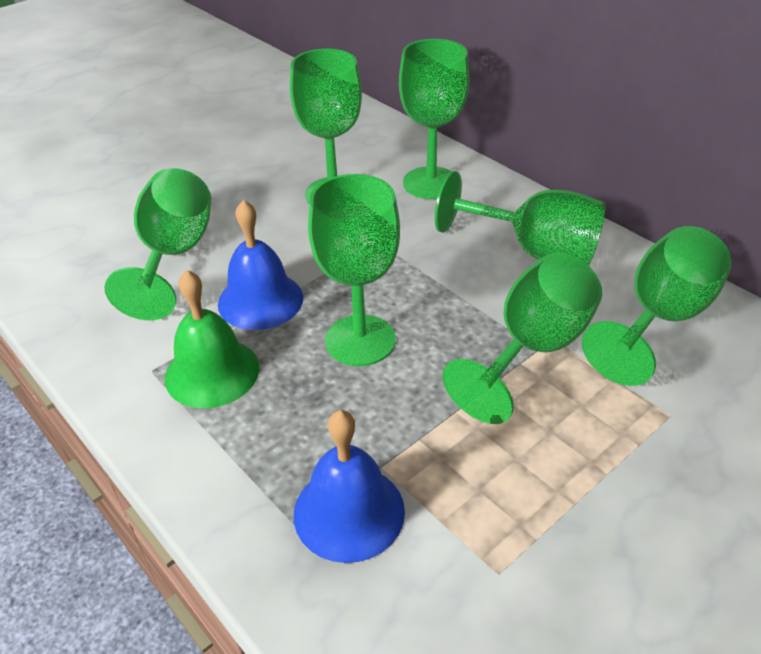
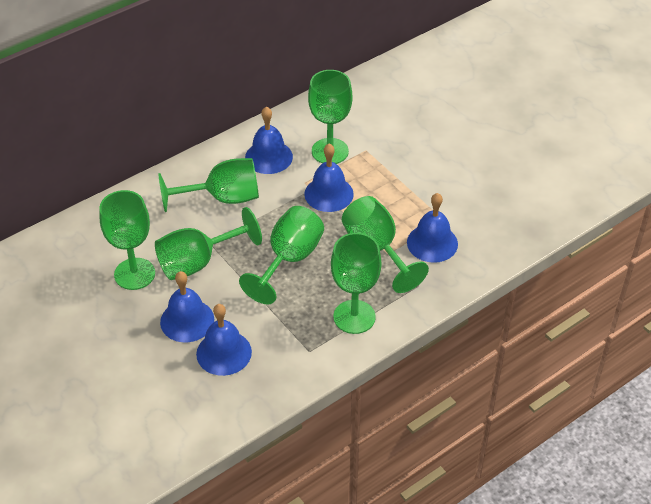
blue bell: [218,200,303,330] [294,410,405,563] = 2 -> [160,271,214,342] [196,304,252,376] [245,106,293,174] [304,144,354,212] [407,193,458,263] = 5
green bell: [165,270,259,408] = 1 -> none = 0

